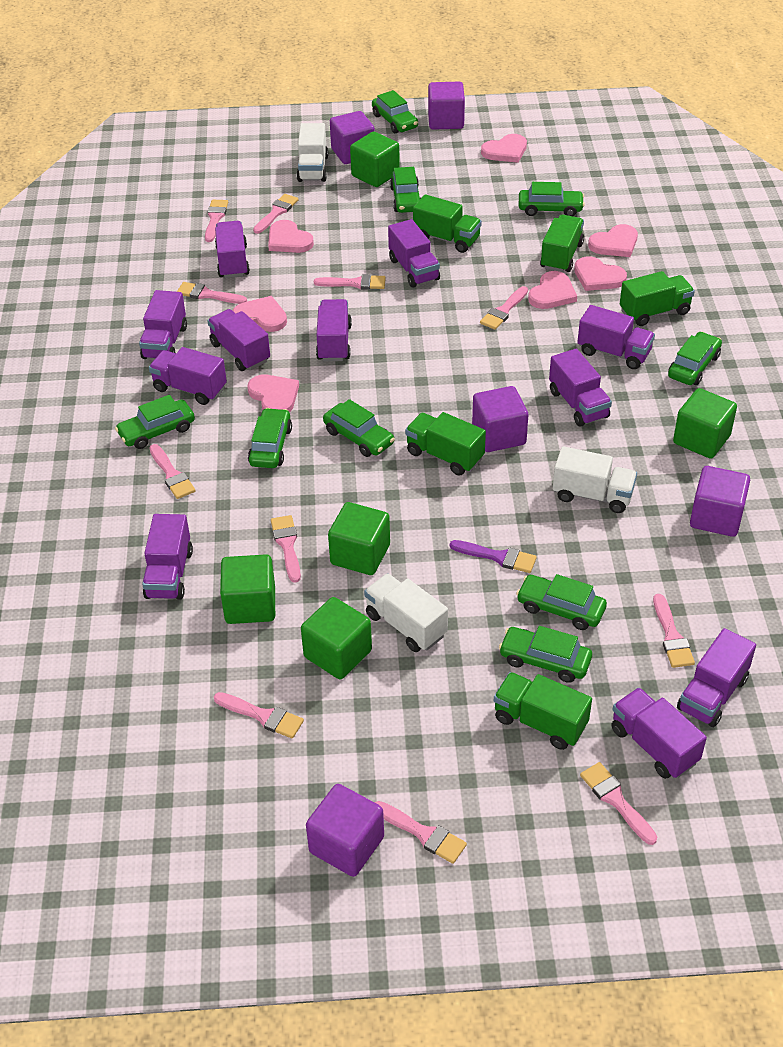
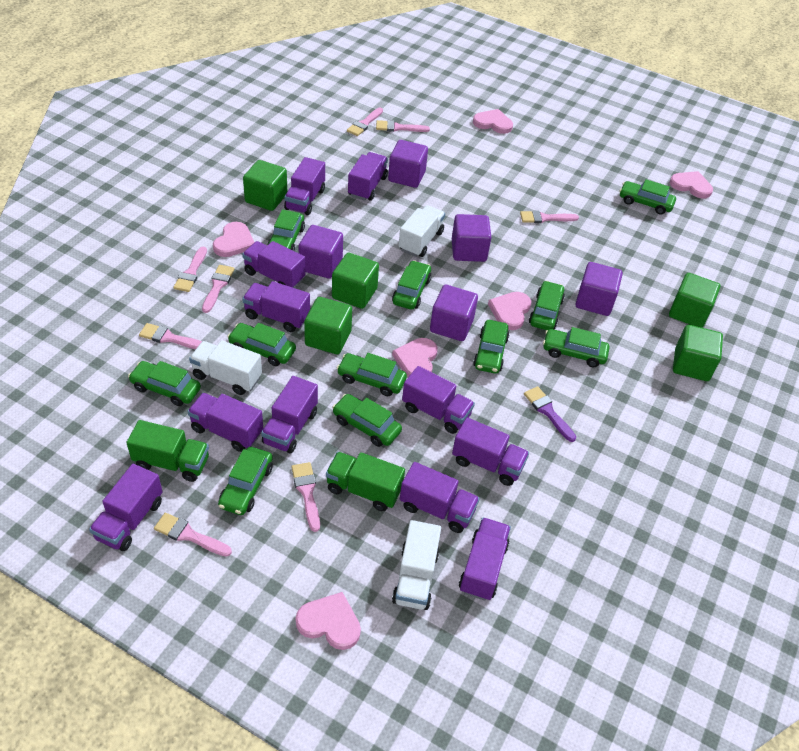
green car: [115,395,195,449] [248,408,292,468] [323,399,395,457] [372,90,418,133] [390,167,421,213] [499,626,592,683] [516,574,607,630] [519,182,585,216] [668,332,722,385] = 9 -> [128,361,201,406] [218,447,273,515] [227,323,296,366] [267,209,305,251] [332,394,402,447] [337,353,407,396] [392,260,431,310] [473,320,509,374] [529,281,565,330] [543,327,609,367] [620,179,676,215] = 11
green truck: [405,412,486,476] [413,194,482,253] [494,672,592,750] [540,215,584,272] [620,271,695,326] = 5 -> [126,420,209,482] [326,452,405,511] = 2
pink brush: [149,444,196,499] [177,282,247,304] [205,200,228,242] [214,692,304,738] [253,194,299,234] [271,515,301,583] [314,274,386,289] [375,801,467,864] [480,286,528,330] [580,762,657,845] [653,594,695,668] = 11 -> [139,323,202,349] [154,513,232,557] [173,247,207,292] [202,265,234,313] [291,462,320,532] [347,107,383,136] [376,120,430,132] [520,210,579,223] = 8
pink heart: [233,296,287,332] [247,374,299,413] [268,220,314,253] [481,134,527,163] [528,271,577,309] [574,256,627,291] [588,224,638,257] = 7 -> [213,222,254,257] [295,592,361,650] [392,338,438,377] [473,109,513,134] [488,292,531,330] [670,171,713,198] = 6

